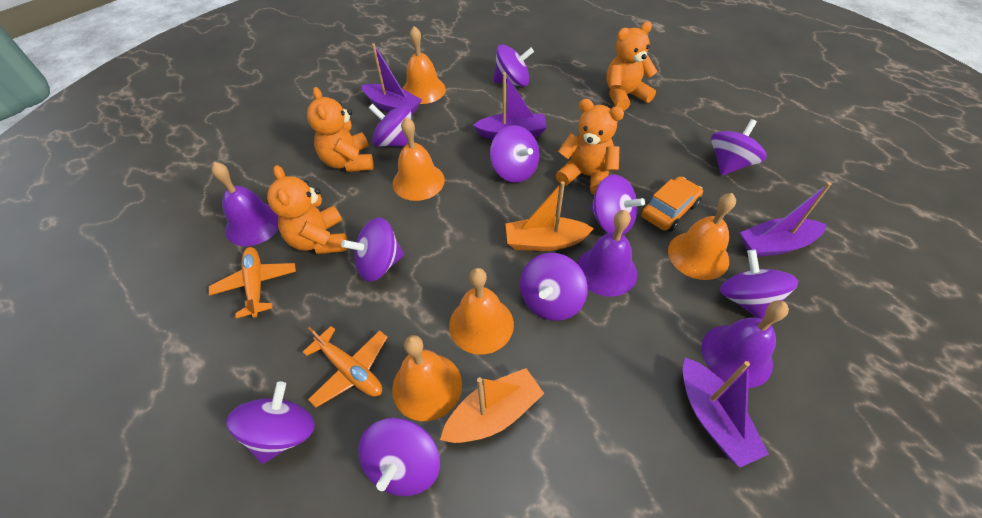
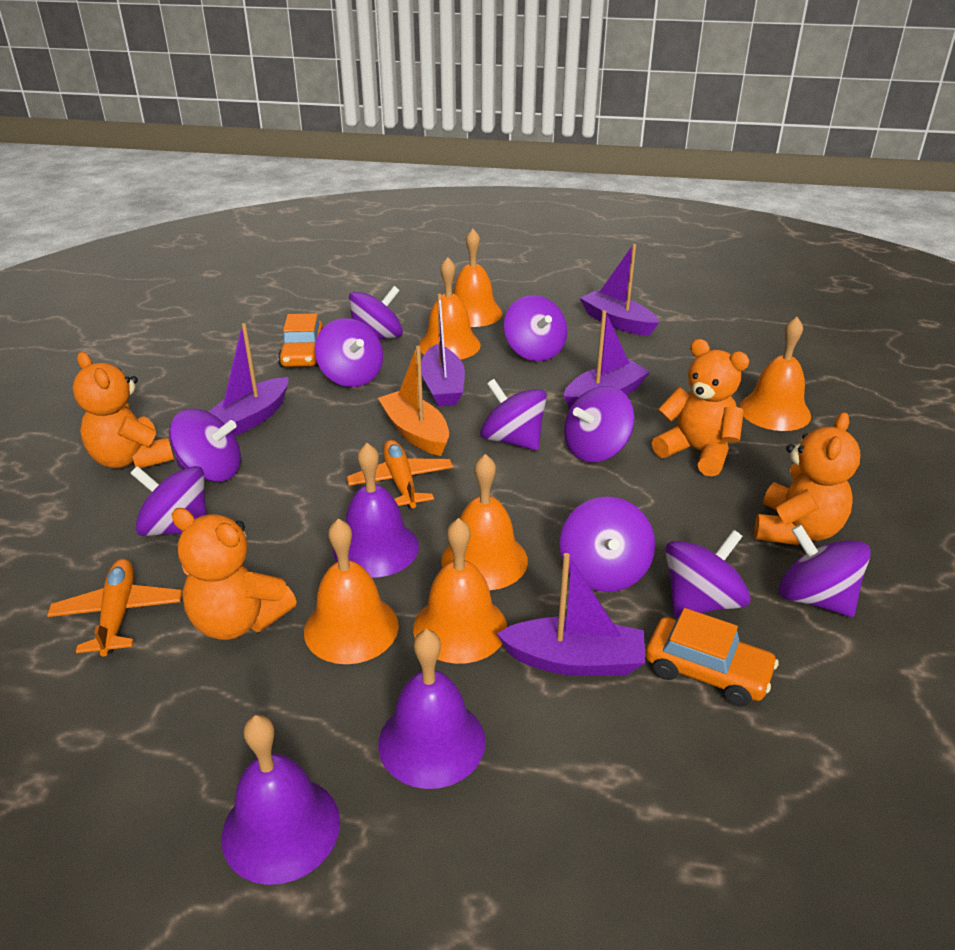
orange bell: [392,335,462,421] [393,117,445,201] [403,26,446,104] [449,268,514,354] [668,193,736,280] = 5 -> [304,519,399,664] [413,518,507,664] [419,257,481,360] [441,454,528,590] [454,229,502,327] [739,317,811,431] = 6
orange boat: [440,368,544,443] [506,181,594,251] = 2 -> [378,346,449,456] = 1
orange car: [641,176,703,232] = 1 -> [278,313,323,367] [646,608,779,707] = 2
purple boat: [361,44,422,116] [473,72,547,140] [683,357,769,468] [740,182,832,257] = 4 -> [208,323,288,436] [421,294,465,407] [497,553,645,676] [564,310,650,409] [580,244,659,336] = 5

